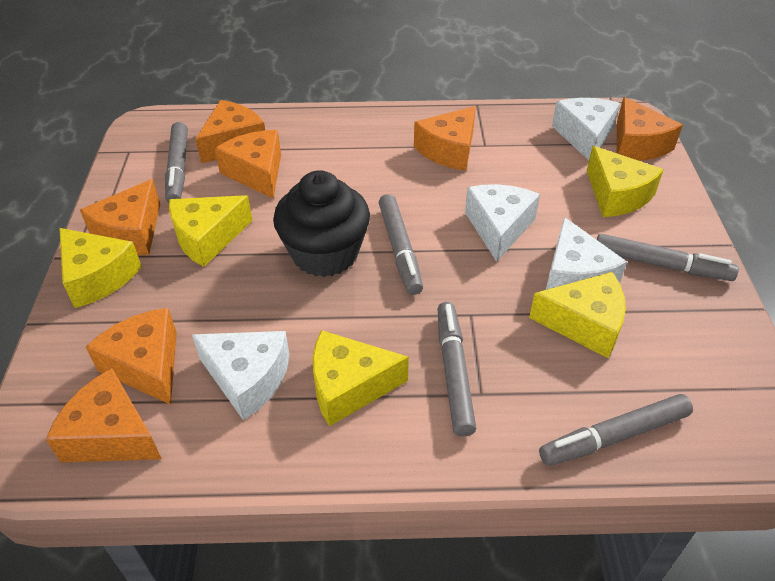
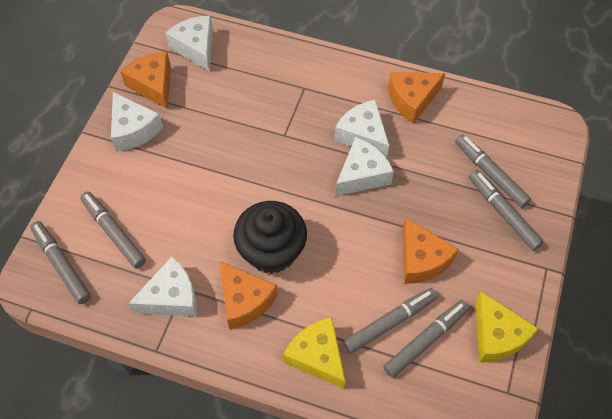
grey marker: [165,122,188,203] [379,194,423,295] [438,302,476,437] [539,394,693,466] [597,234,739,281] = 5 -> [30,221,91,304] [80,191,146,269] [343,288,438,354] [383,300,469,378] [455,134,531,208] [469,170,543,251] = 6
orange cheese: [46,368,162,463] [80,179,160,255] [86,308,177,405] [196,100,265,164] [214,130,281,198] [414,106,476,171] [617,97,683,161] = 7 -> [120,52,171,109] [220,261,278,329] [388,72,445,124] [403,217,459,284] = 4
white cheese: [192,331,290,420] [465,184,540,262] [546,217,627,290] [552,98,620,160] = 4 -> [111,92,163,151] [128,256,197,316] [165,15,213,71] [335,99,389,158] [336,137,394,196] = 5
yellow cheese: [59,228,142,308] [169,195,253,267] [312,330,409,426] [529,272,626,359] [587,146,664,217] = 5 -> [283,317,346,389] [475,292,539,363] = 2

